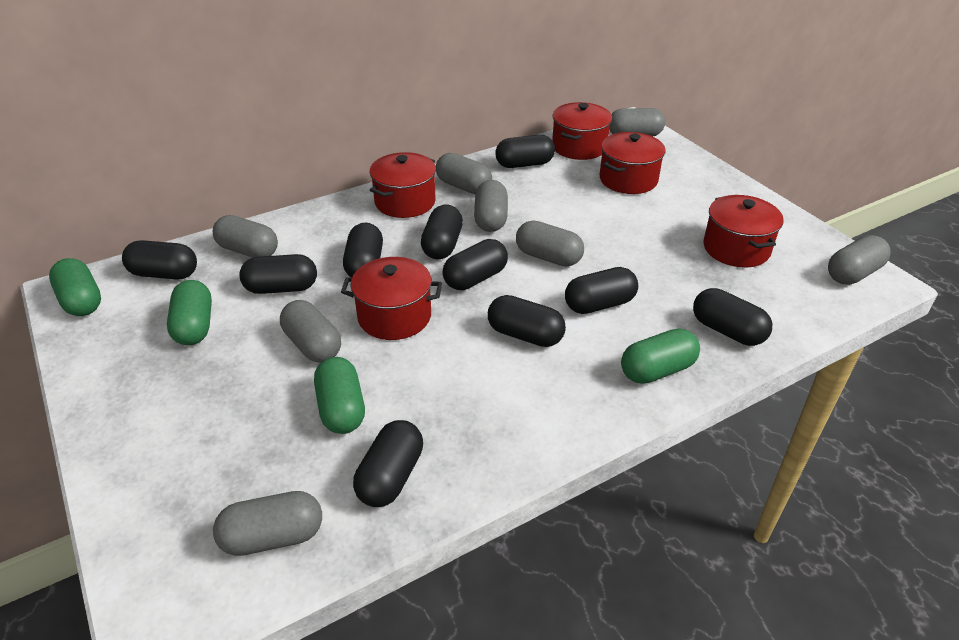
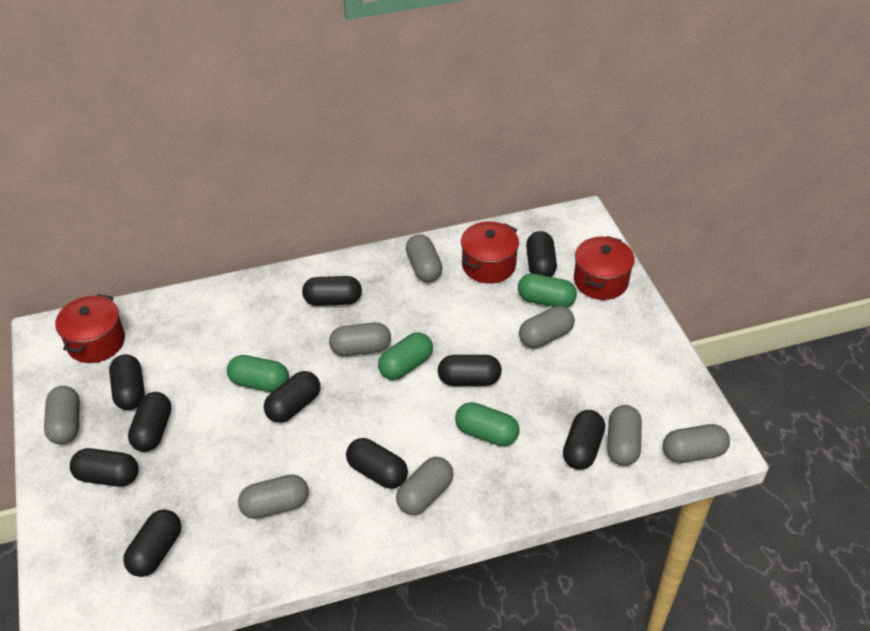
red pot: [341,257,442,340] [370,152,436,218] [552,102,612,160] [600,132,666,194] [703,195,783,268] = 5 -> [55,294,125,363] [461,221,519,283] [574,236,635,300] = 3

